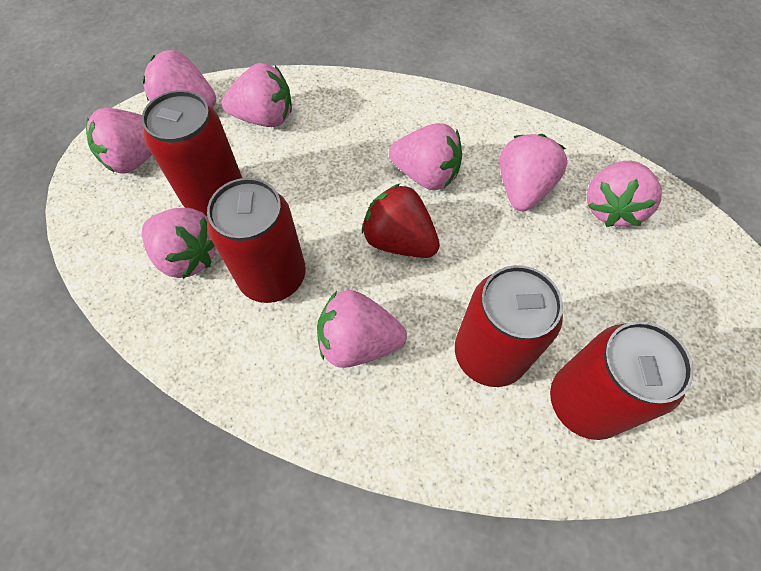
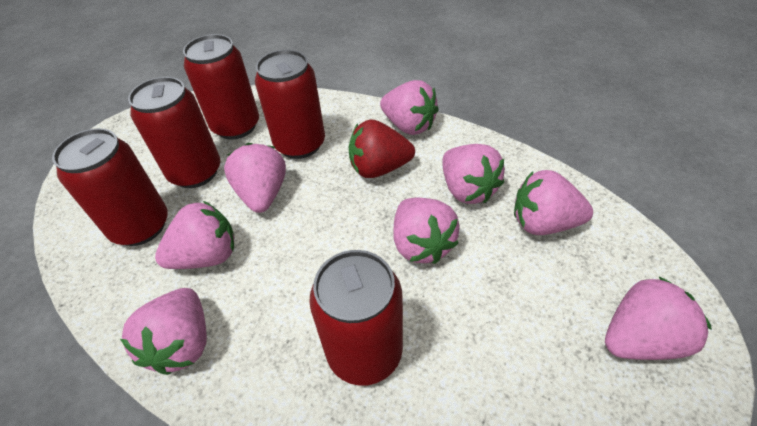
red can: [142,90,242,217] [207,178,306,303] [455,265,563,387] [550,321,694,440] = 4 -> [52,128,168,246] [128,77,220,188] [183,34,259,140] [255,50,325,159] [309,250,403,386] = 5

